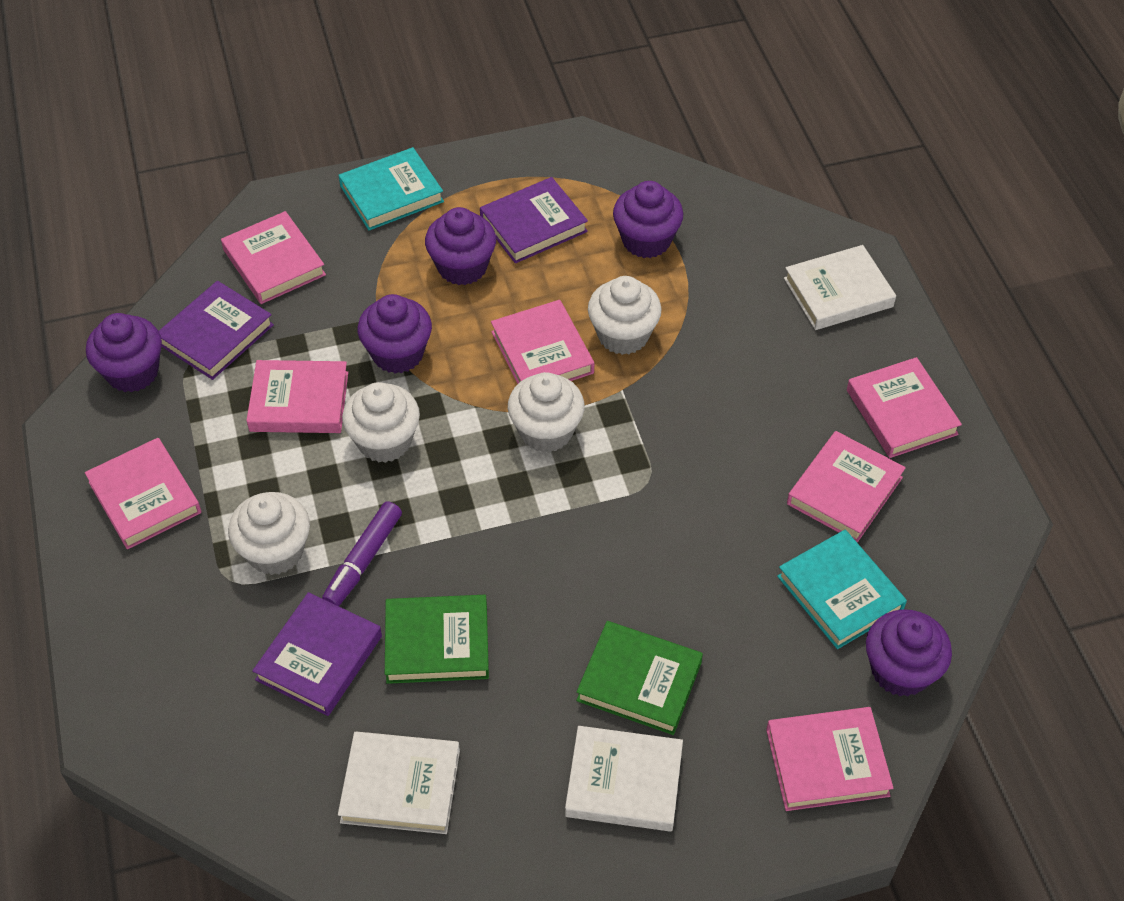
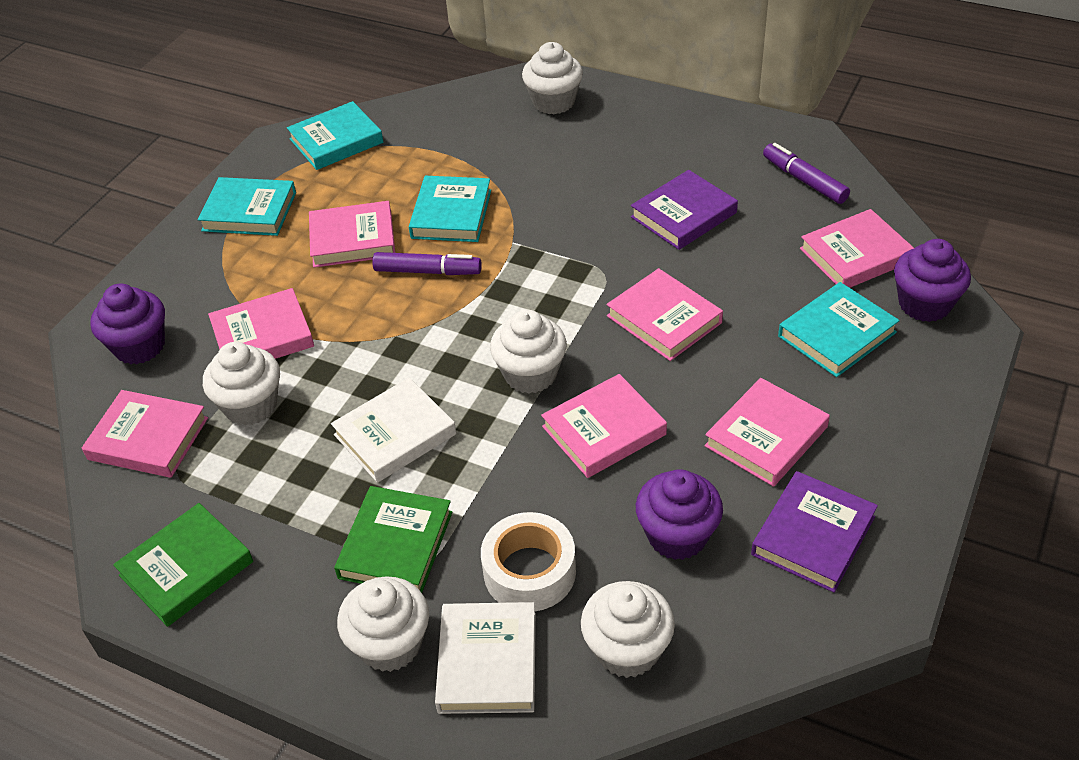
purple book: [159,281,274,380] [252,592,382,716] [480,177,588,263] = 3 -> [631,170,738,250] [751,471,878,593] = 2
purple cupcake: [86,313,162,392] [357,294,432,374] [425,207,496,285] [613,181,683,258] [866,609,952,697] = 5 -> [90,284,165,364] [636,469,723,560] [894,239,971,322] = 3
purple marker: [322,502,402,606] = 1 -> [372,252,482,275] [763,143,850,204] = 2
turquoise book: [339,147,444,230] [777,530,907,649] = 2 -> [198,177,296,236] [287,101,383,170] [409,176,491,242] [778,282,900,377] = 4
white book: [338,731,460,834] [565,726,683,832] [784,245,896,330] = 3 -> [331,377,456,483] [435,602,536,714] = 2
white cupcake: [228,492,310,575] [342,382,420,463] [508,372,585,453] [588,276,662,355] = 4 -> [203,342,280,426] [337,577,429,672] [490,310,567,394] [522,42,583,114] [581,581,675,678] = 5
white tape: none = 0 -> [481,512,576,611] = 1

